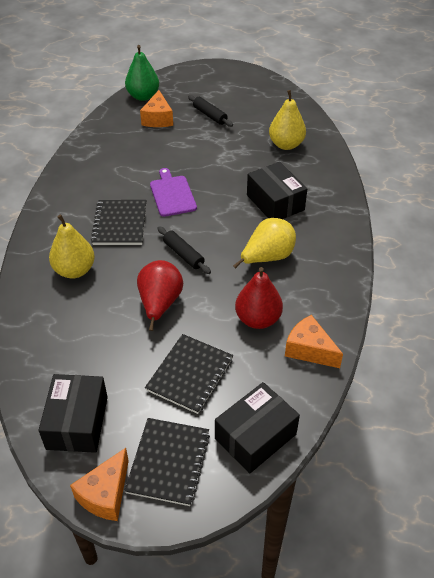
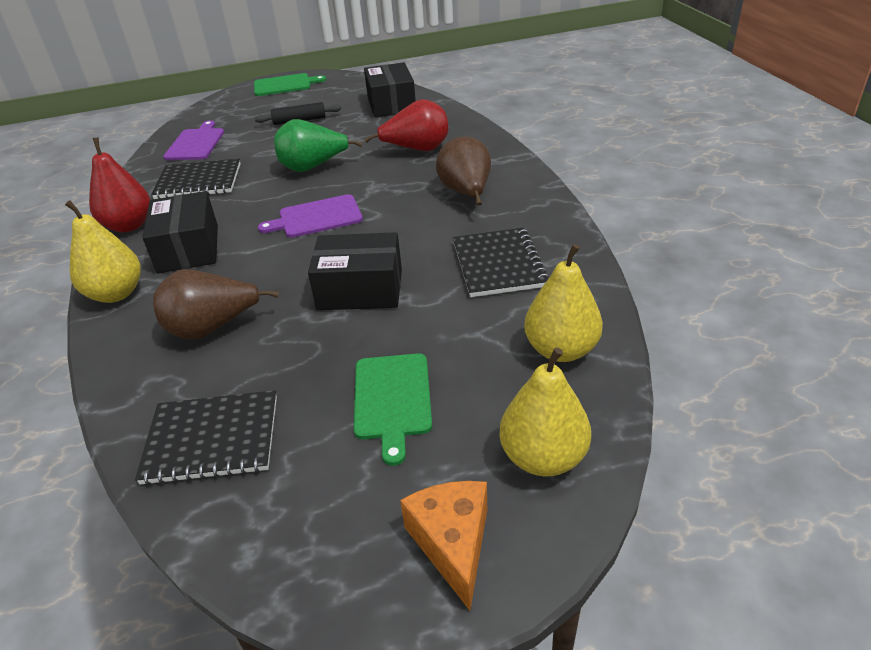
black rolling pin: [158,226,211,274] [188,95,233,127] = 2 -> [255,102,341,125] = 1
brown pear: none = 0 -> [153,269,279,340] [436,136,491,206] = 2
green cutting board: none = 0 -> [254,73,326,96] [354,353,432,466] = 2
orange cheese: [70,448,129,521] [140,90,173,127] [285,315,343,368] = 3 -> [400,481,487,610] = 1
purple cutting board: [150,168,197,217] = 1 -> [163,120,224,160] [258,194,363,238] = 2

